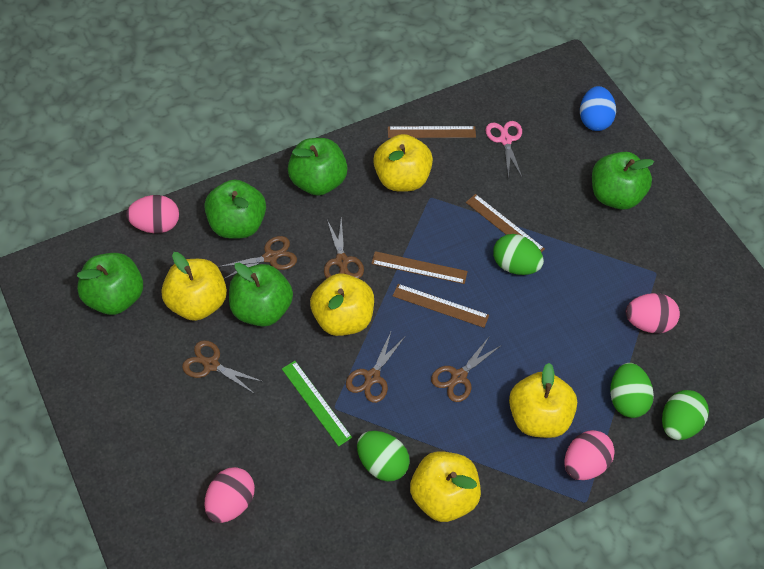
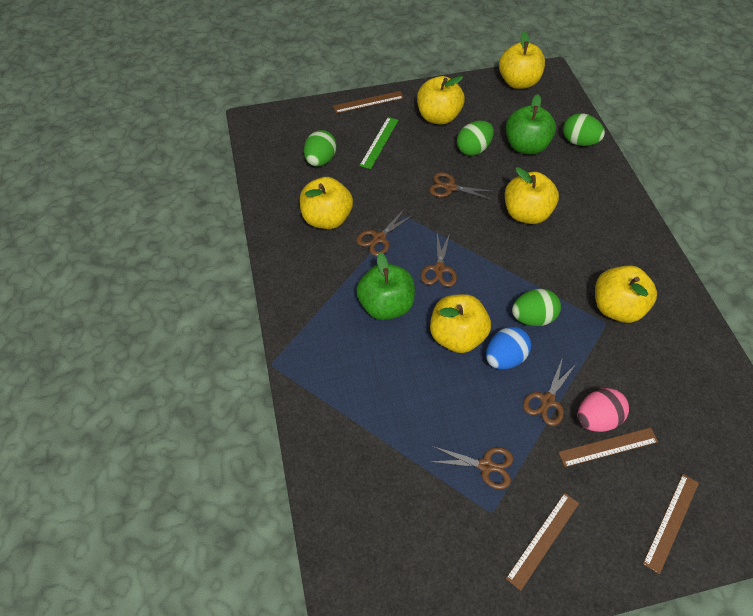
green apple: [77,253,143,315] [204,179,266,239] [229,263,293,327] [288,138,348,196] [592,152,654,210] = 5 -> [356,253,415,320] [506,94,556,154] = 2
pink egg: [126,195,179,233] [204,467,255,523] [564,430,615,480] [626,293,680,334] = 4 -> [577,388,629,432] = 1
pink scissors: [486,121,522,179] = 1 -> none = 0
yellow apple: [162,252,227,321] [310,273,374,336] [373,134,433,192] [410,451,481,522] [509,363,577,438] = 5 -> [300,177,353,229] [417,76,465,125] [430,294,491,353] [499,31,545,89] [505,167,559,224] [595,266,657,323] = 6

